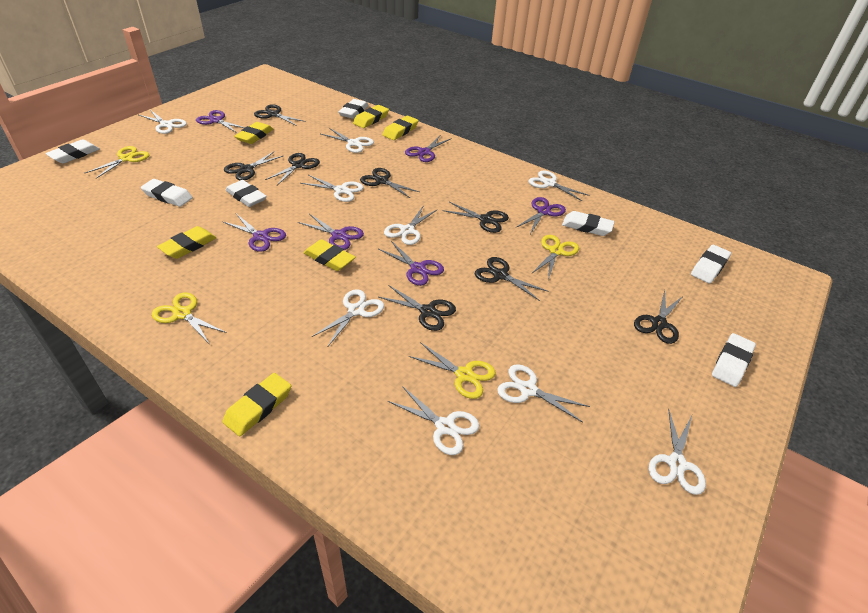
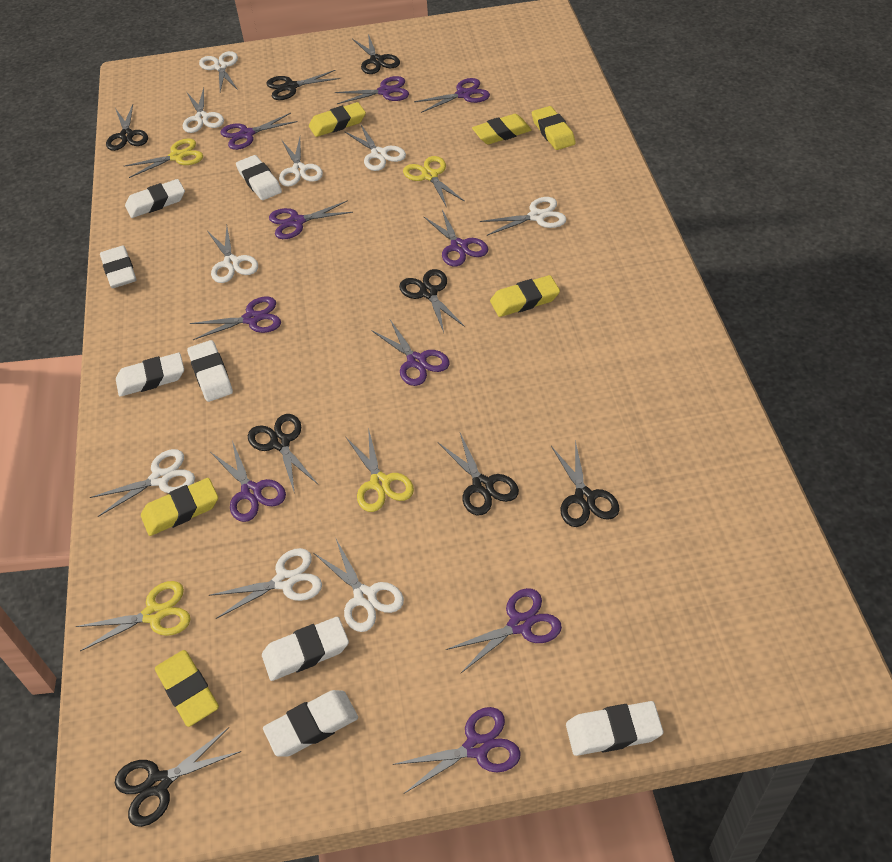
purple scissors: [196,110,245,133] [223,214,286,252] [298,214,364,250] [378,241,444,286] [405,136,452,162] [517,197,566,234] = 6 -> [190,297,281,340] [210,441,286,522] [220,113,298,150] [269,200,353,239] [335,76,409,104] [371,320,450,386] [393,707,521,794] [414,78,490,113] [423,210,488,267] [446,588,562,673] = 10
white eraser: [45,139,99,164] [141,179,193,207] [226,180,267,207] [338,99,369,119] [562,211,615,236] [691,245,731,283] [712,333,756,387] = 7 -> [100,246,137,288] [116,353,184,397] [125,179,185,218] [187,340,233,402] [236,155,282,200] [262,617,349,681] [263,690,358,757] [566,701,663,756] = 8

